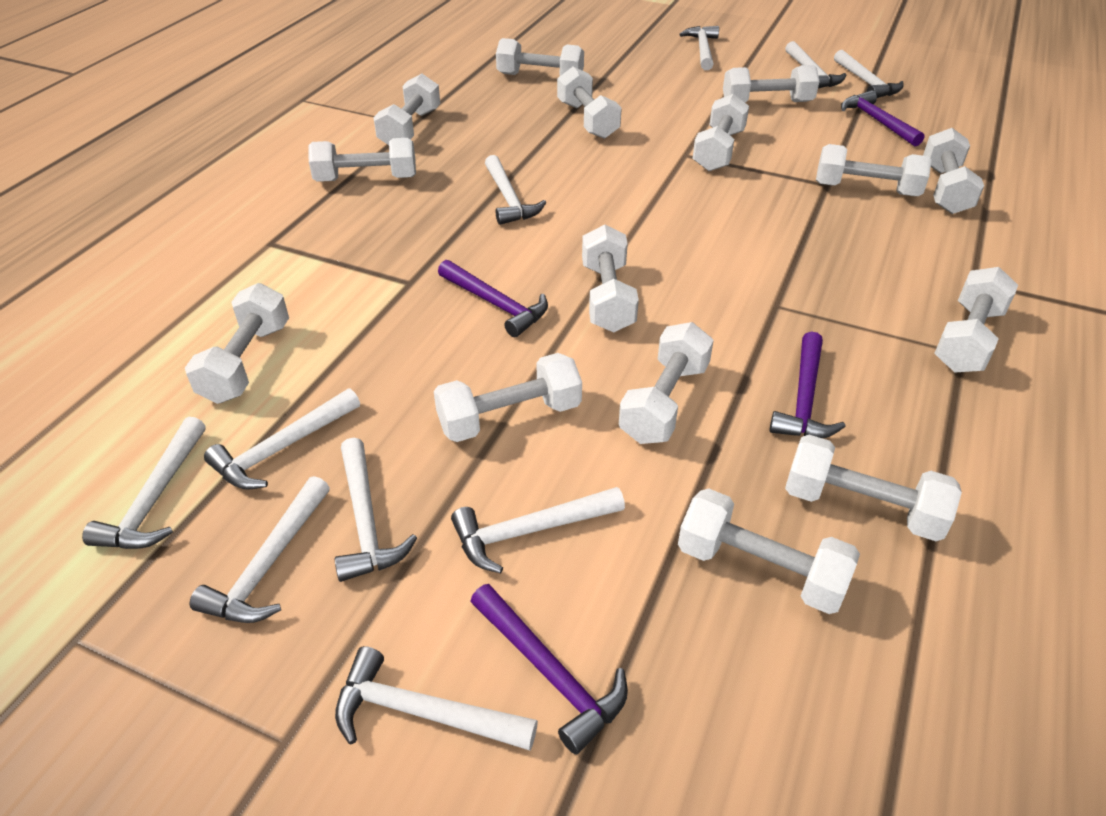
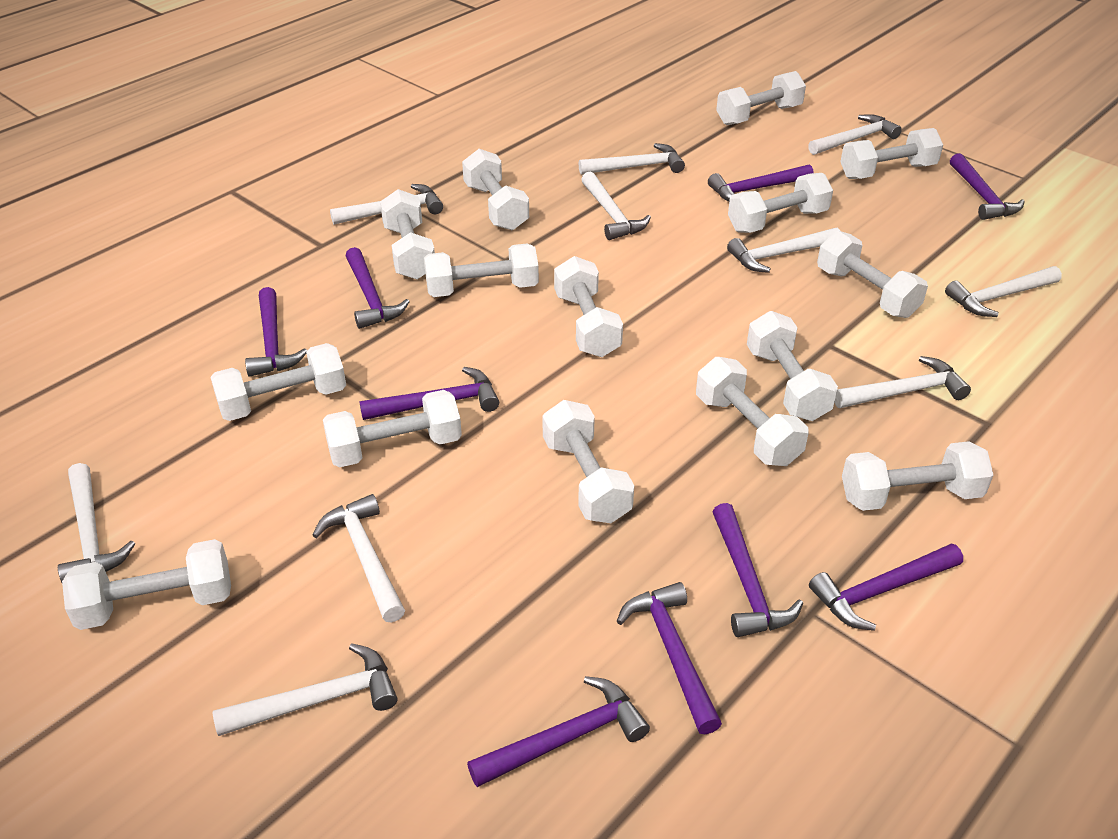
purple hammer: [438,260,548,337] [470,584,628,755] [769,332,846,438] [841,90,925,147] = 4 -> [245,287,307,377] [346,247,410,329] [359,367,499,420] [467,676,650,787] [617,582,722,734] [708,164,814,202] [713,503,803,637] [809,544,963,631] [950,153,1025,220] = 9

